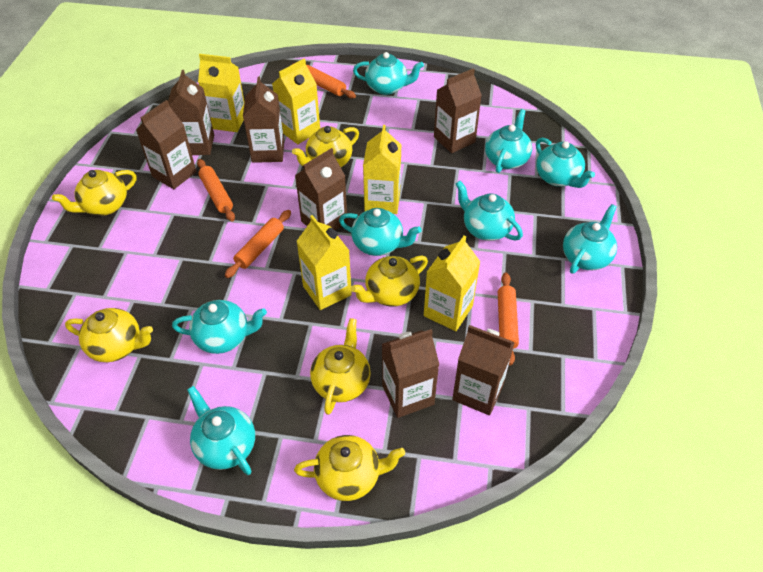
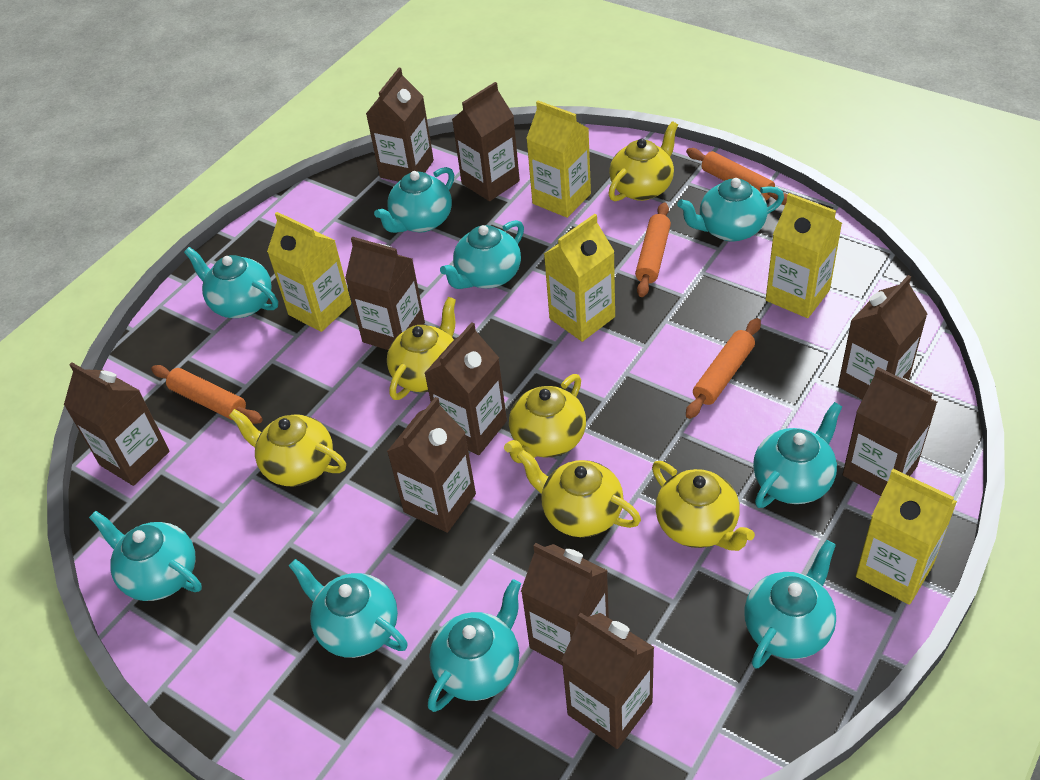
brown carton: [136,100,197,189] [168,70,214,155] [243,76,284,163] [295,148,348,230] [382,329,439,418] [434,68,482,153] [452,325,515,415] = 7 -> [64,362,170,486] [345,237,425,350] [366,68,434,182] [387,397,476,533] [424,322,507,455] [452,82,520,201] [521,543,609,665] [561,613,655,749] [838,275,927,399] [843,367,937,496] = 10
turquoise teapot: [172,300,267,354] [187,386,255,475] [339,208,422,256] [353,52,424,95] [456,181,523,241] [485,109,532,173] [536,137,595,188] [563,204,617,274] = 8 -> [89,511,202,601] [184,247,278,318] [289,559,408,658] [374,167,454,233] [428,579,521,712] [440,220,524,289] [677,178,784,242] [744,540,836,668] [753,402,842,508] = 9

